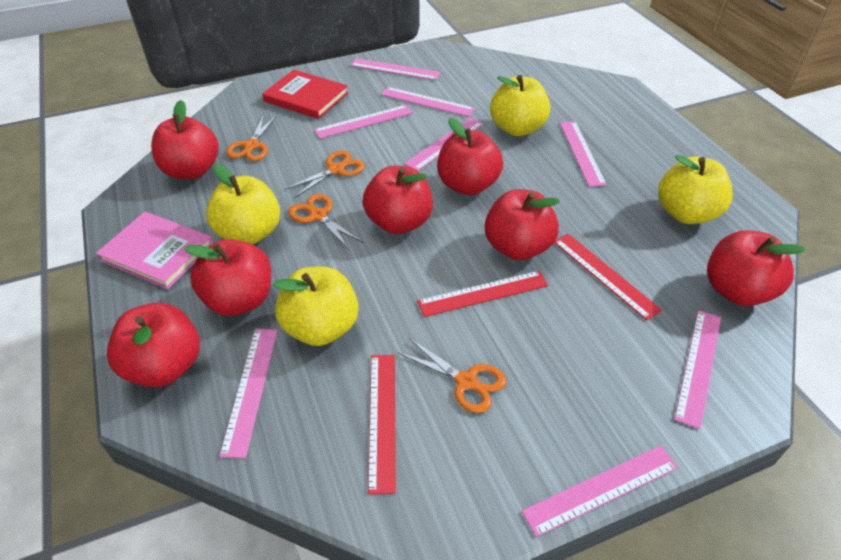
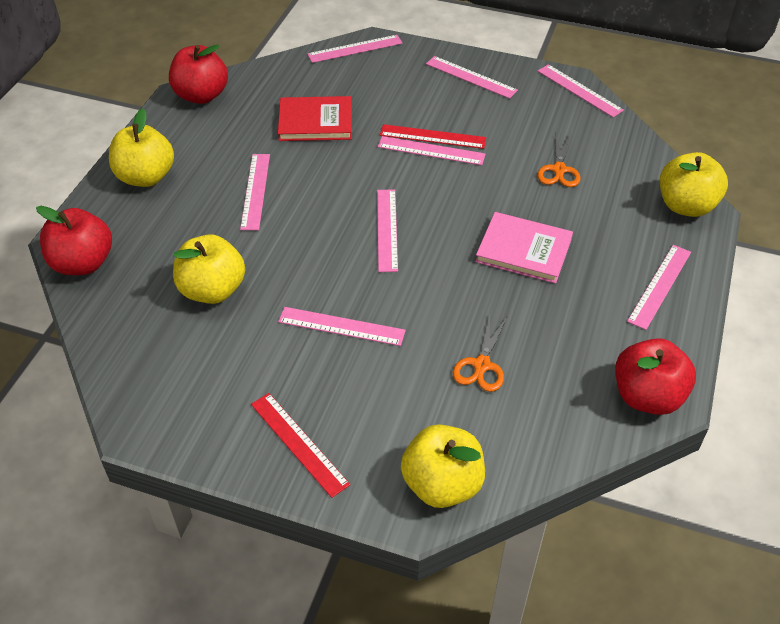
orange scissors: [226,115,277,161] [285,151,365,198] [288,194,363,249] [398,338,506,413] = 4 -> [453,314,507,392] [537,133,581,187] = 2
red apple: [107,303,200,387] [151,100,218,179] [184,239,271,316] [363,166,433,234] [437,118,503,195] [485,189,560,260] [707,230,806,306] = 7 -> [36,206,112,275] [169,45,228,104] [615,338,696,415] = 3
red ruler: [368,355,396,494] [417,271,548,317] [554,234,662,320] = 3 -> [251,393,350,498] [380,124,486,149] = 2

